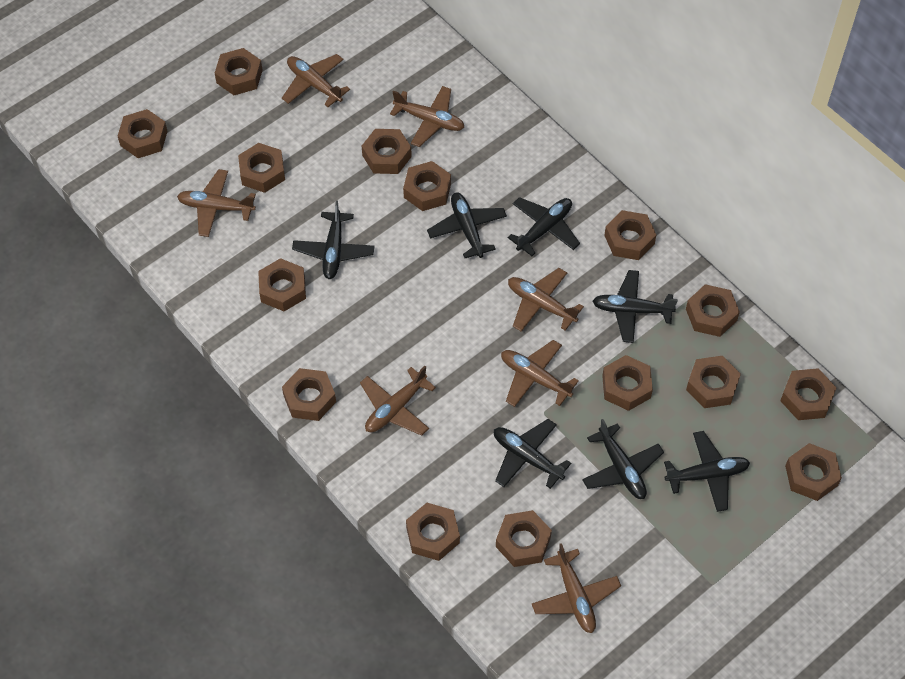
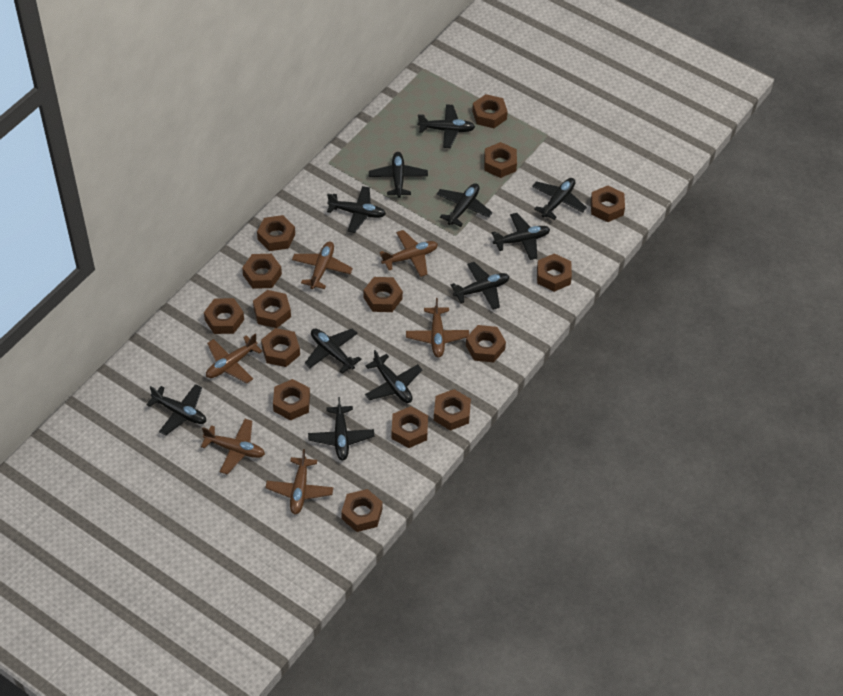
black plane: [292,201,374,279] [427,192,507,258] [494,419,571,489] [508,197,580,256] [582,419,664,499] [592,270,678,343] [664,431,750,512] = 7 -> [146,384,206,435] [305,328,362,374] [308,397,374,461] [327,186,386,233] [365,350,422,403] [369,152,428,198] [418,104,475,148] [436,183,493,227] [451,262,510,310] [492,213,550,260] [532,178,587,220] = 11
brown plane: [177,169,256,237] [282,54,350,107] [360,366,436,436] [390,86,464,147] [501,340,579,407] [508,268,584,332] [532,543,621,633] = 7 -> [201,419,265,474] [206,334,263,383] [265,449,333,514] [292,242,353,289] [379,230,438,277] [406,298,469,357] = 6

